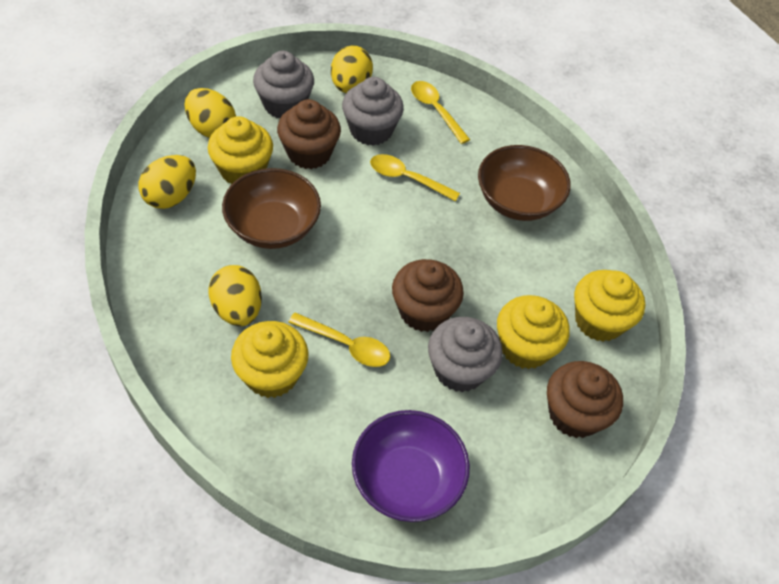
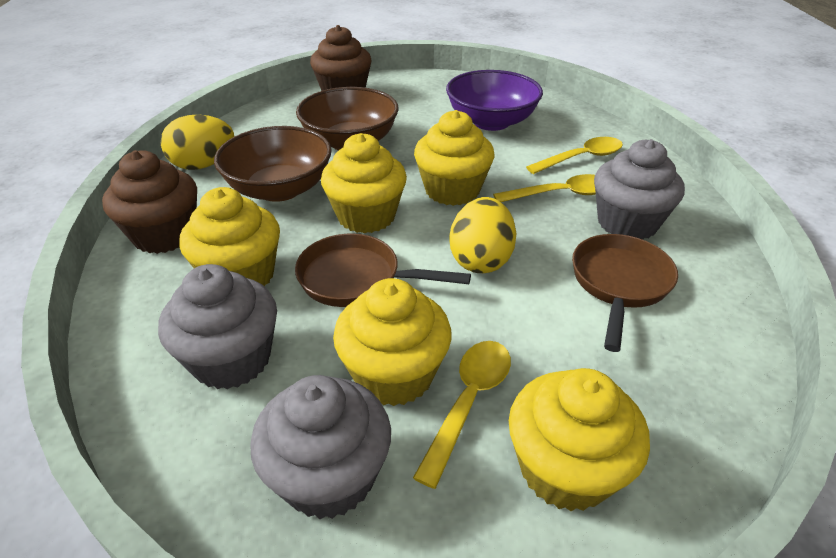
brown cupcake: [277,99,341,169] [392,259,464,332] [547,361,623,438] = 3 -> [102,150,197,254] [310,25,372,91] = 2
brown pan: none = 0 -> [295,234,471,307] [572,234,678,352] = 2
yellow cupcake: [208,116,273,185] [231,321,308,398] [497,295,570,369] [574,270,645,342] = 4 -> [179,187,280,287] [321,133,407,233] [333,278,452,406] [414,110,495,206] [509,368,650,512] = 5
yellow egg: [138,155,196,209] [184,88,236,138] [209,265,262,326] [331,46,373,93] = 4 -> [161,115,234,170] [449,197,516,273] = 2

